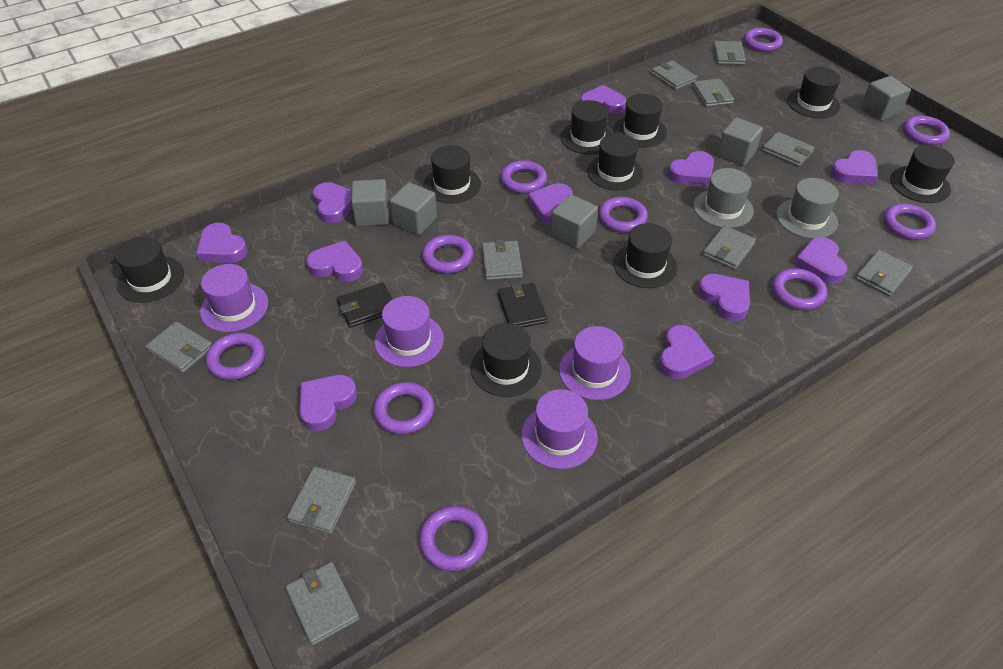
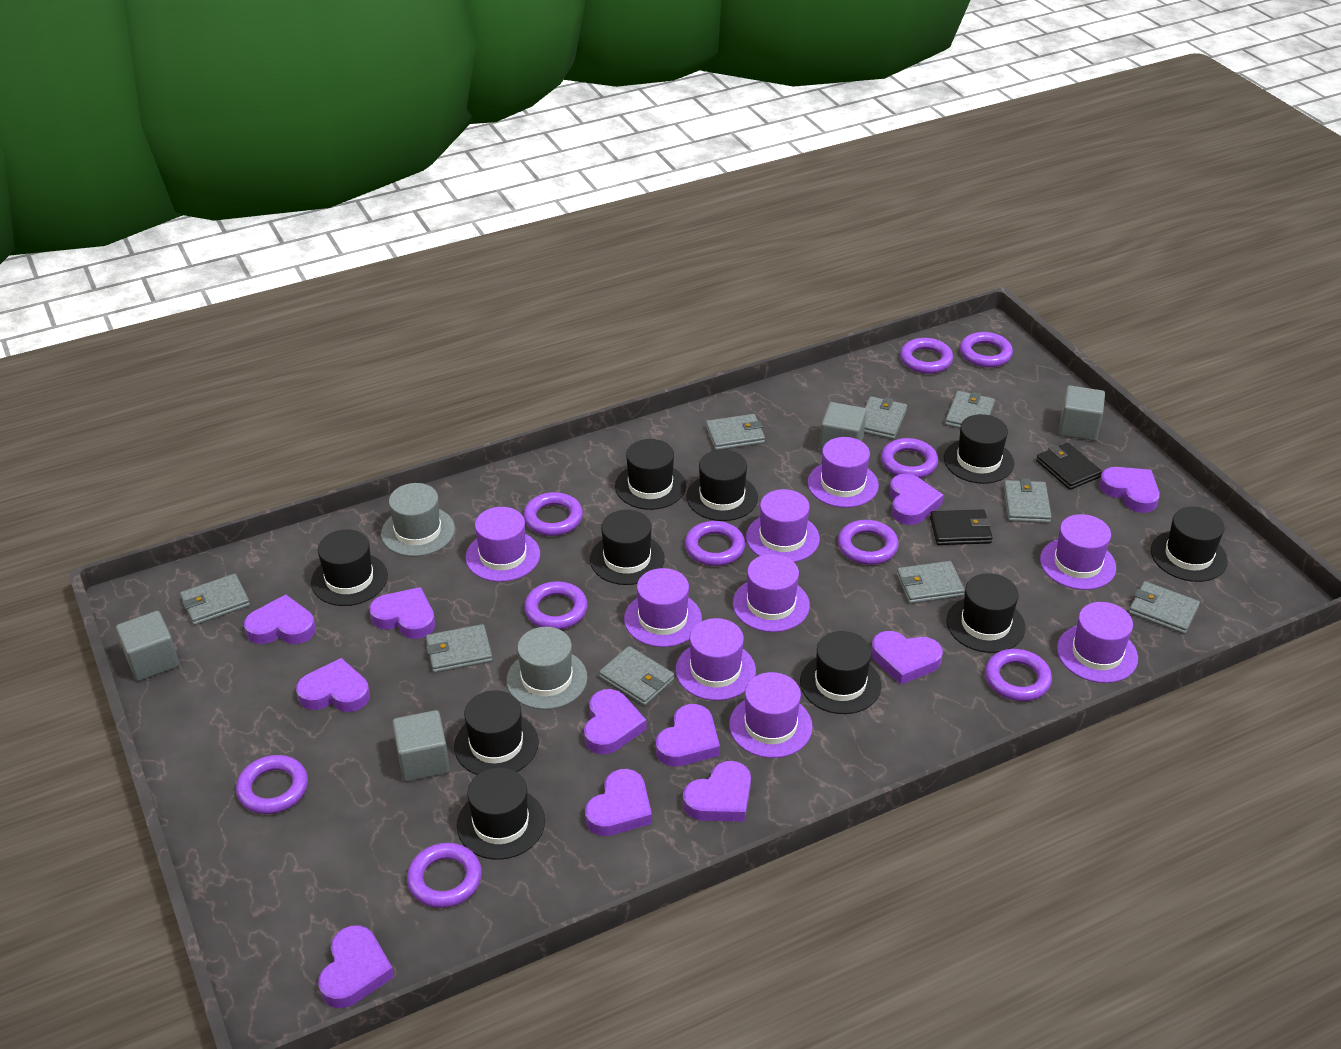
black hat: [115,237,184,303] [423,145,481,203] [471,323,542,397] [561,100,613,155] [587,133,644,190] [613,94,667,147] [613,223,677,288] [787,67,841,118] [890,145,955,203] = 9 -> [311,529,388,606] [454,690,539,775] [457,767,545,860] [590,510,665,585] [615,439,686,510] [686,450,758,521] [800,631,881,714] [944,414,1014,484] [946,573,1026,653] [1151,507,1228,582] = 10
grey cube: [351,179,389,226] [390,182,437,235] [551,194,598,249] [717,118,763,166] [861,76,911,121] = 5 -> [116,611,179,681] [392,710,450,782] [819,402,866,453] [1059,386,1105,441] = 4
grey wallet: [145,322,212,373] [285,562,360,646] [287,466,356,534] [482,239,523,280] [651,60,697,90] [692,79,734,107] [702,225,756,270] [713,41,746,65] [762,132,815,167] [855,250,913,296] = 10 -> [180,574,250,625] [426,624,493,673] [599,646,674,706] [706,414,765,450] [864,396,907,439] [896,561,965,604] [945,391,995,428] [1003,478,1051,523] [1129,581,1200,634] = 9
purple hat: [200,264,268,332] [374,296,444,367] [521,389,598,469] [559,326,631,400] = 4 -> [465,507,540,582] [624,568,702,647] [676,618,756,701] [729,672,813,758] [733,554,810,632] [746,489,820,562] [808,437,879,508] [1040,514,1116,590] [1057,602,1138,683] = 9

